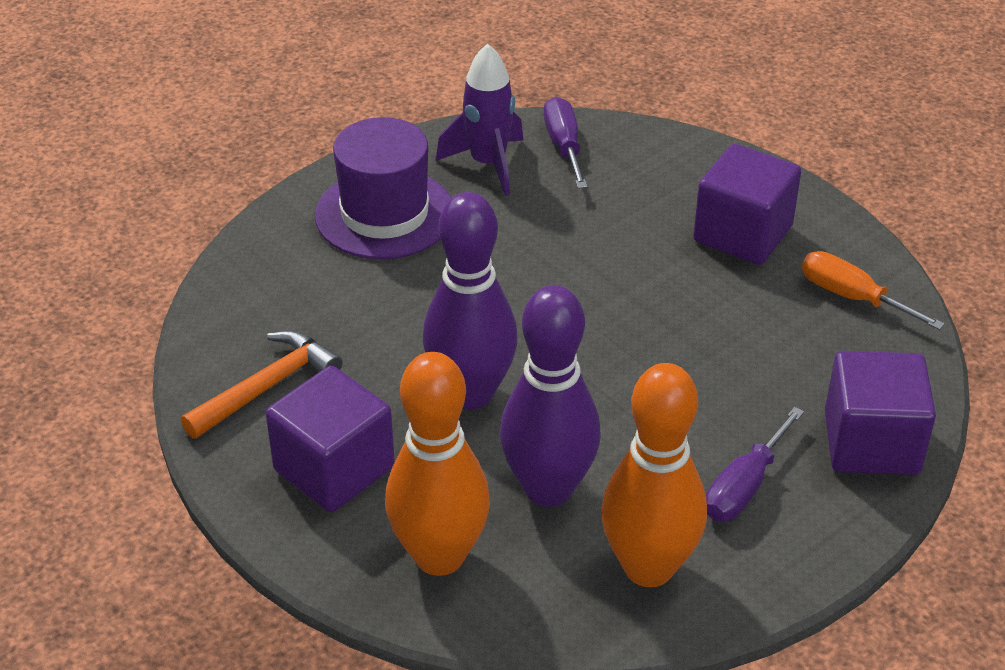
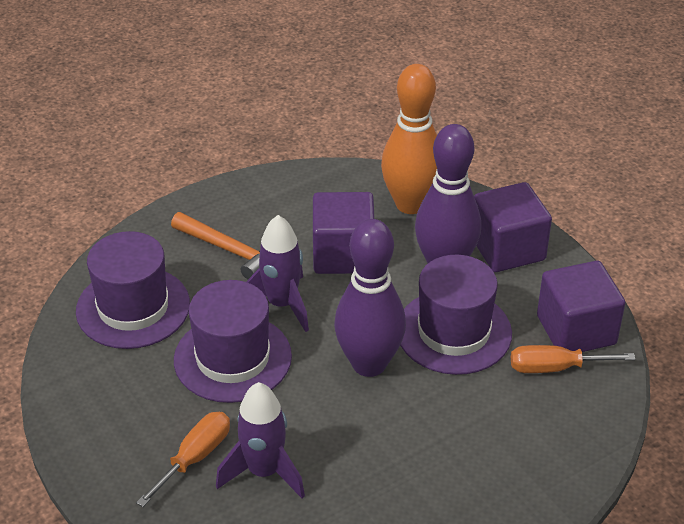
orange bowling pin: [385,352,490,576] [601,363,707,587] = 2 -> [381,64,437,214] = 1
orange screwdriver: [802,251,945,330] = 1 -> [136,412,230,507] [511,345,636,373] = 2
purple hat: [315,117,451,259] = 1 -> [76,231,190,349] [174,280,292,403] [400,255,512,375] = 3
purple rocket: [436,43,523,196] = 1 -> [216,382,305,498] [246,215,309,332] = 2
purple screwdriver: [544,97,587,189] [706,407,804,521] = 2 -> none = 0

